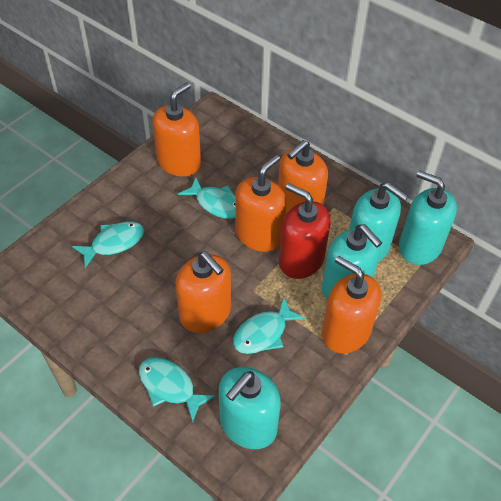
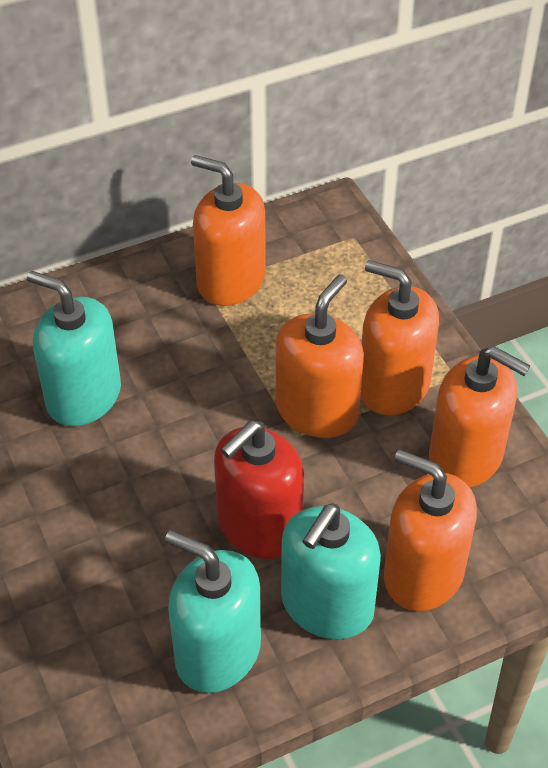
turquoise fish: [72,222,144,268] [139,357,216,423] [178,177,235,219] [233,297,305,354] = 4 -> none = 0
turquoise soap dispenser: [219,367,281,449] [322,224,382,300] [349,182,408,262] [399,170,457,265] = 4 -> [27,271,121,426] [165,530,261,693] [281,503,381,639] = 3

